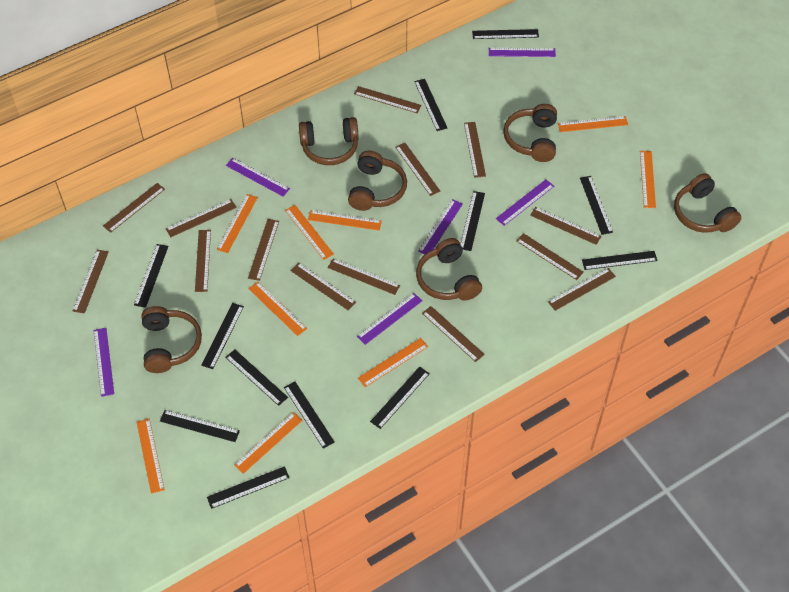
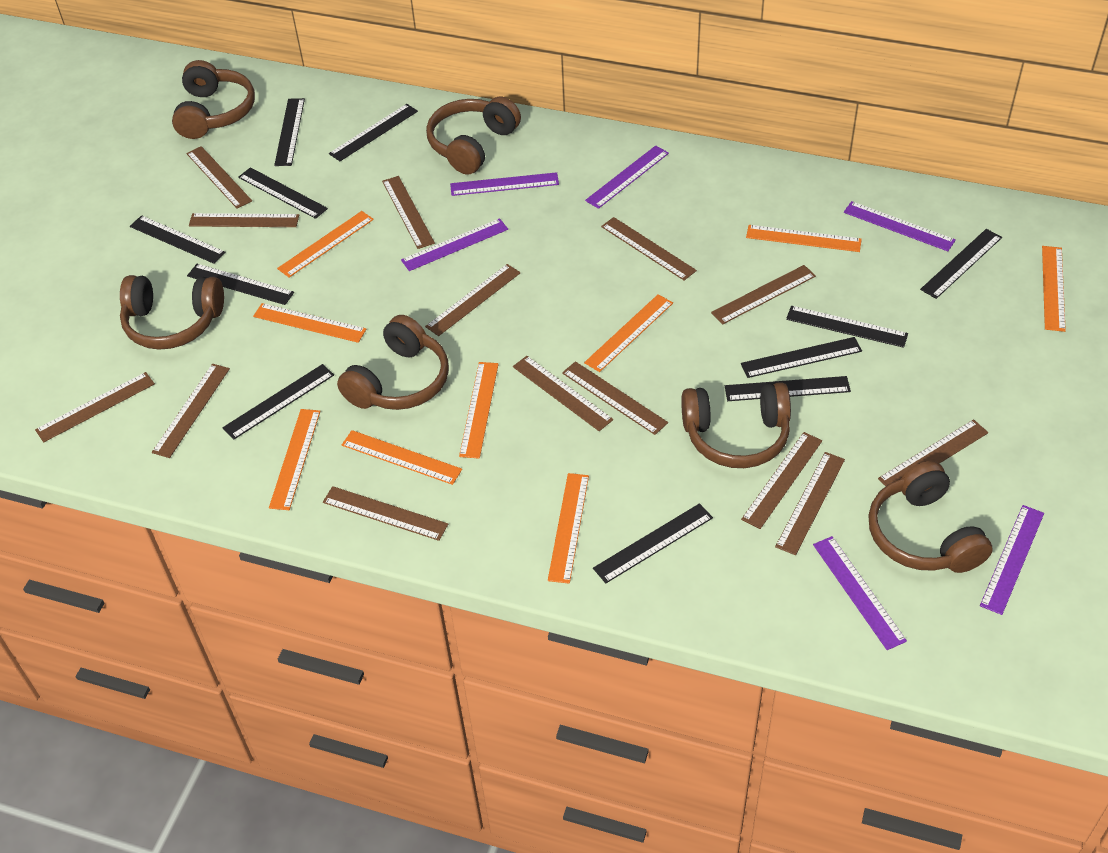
black ruler: [134,244,168,308] [160,410,240,442] [201,303,244,369] [207,466,290,509] [225,349,288,406] [284,381,335,449] [370,367,430,429] [414,79,448,131] [460,191,485,251] [472,29,539,39] [580,176,613,235] [582,251,657,270] = 12 -> [130,215,226,264] [187,264,294,305] [222,364,334,440] [238,167,328,219] [274,98,305,166] [329,104,418,161] [593,503,713,583] [725,376,851,401] [741,337,862,378] [786,306,908,348] [920,229,1002,299] = 11

